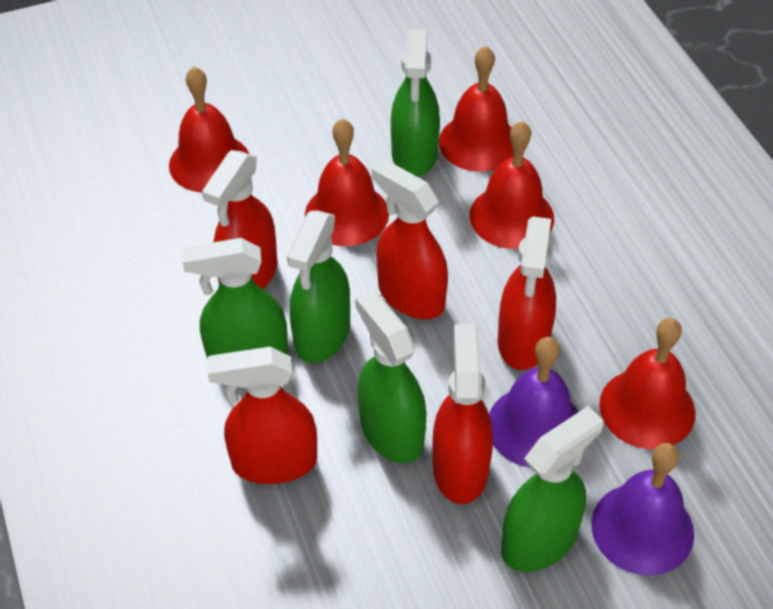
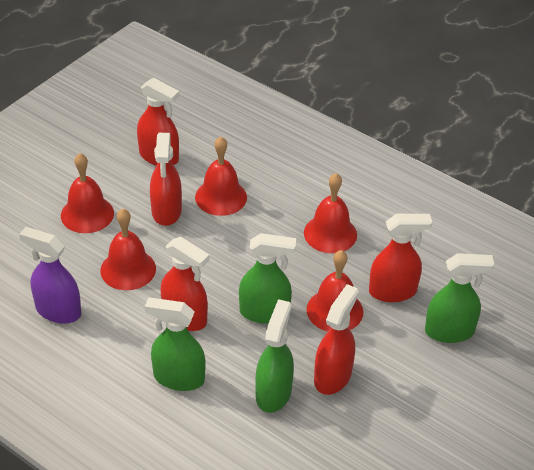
green spray bottle: [182,238,288,360] [287,210,350,363] [355,290,426,463] [391,29,440,177] [501,406,603,572] = 5 -> [145,298,206,391] [239,233,296,324] [255,299,294,413] [425,253,494,343] = 4
purple bell: [489,337,578,468] [591,443,694,576] = 2 -> none = 0
purple spray bottle: none = 0 -> [19,227,81,324] = 1

